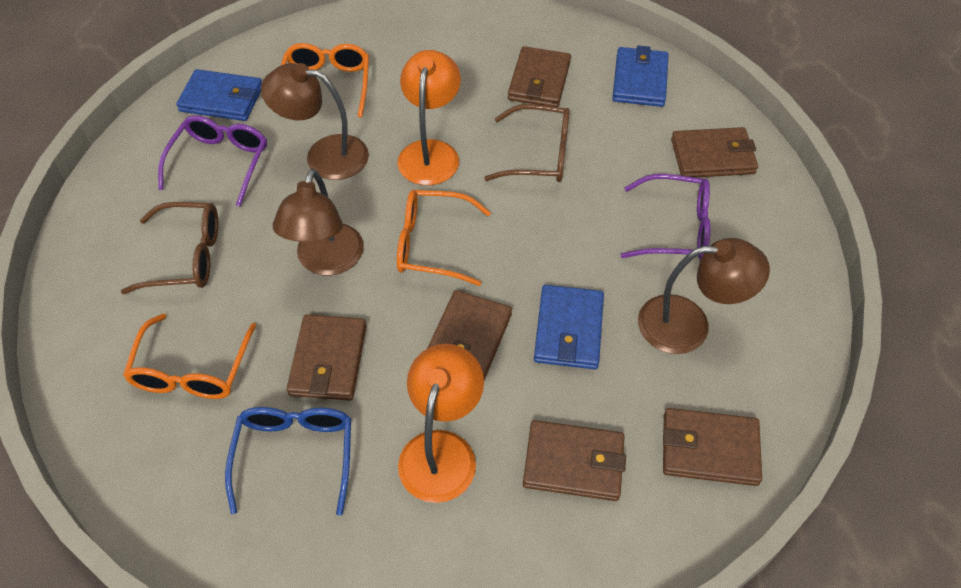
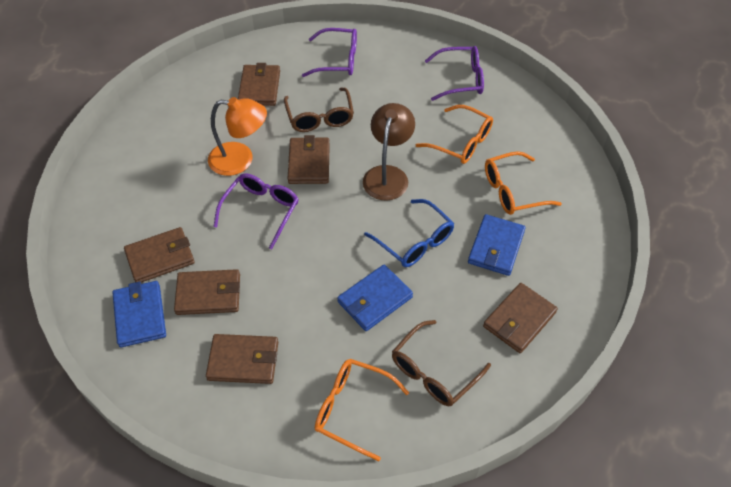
brown lamp: [261,63,369,180] [273,169,364,275] [638,238,770,354] = 3 -> [363,103,415,201] = 1
orange lamp: [397,50,461,185] [398,344,484,503] = 2 -> [208,97,267,176] = 1
purple glasses: [158,115,267,207] [621,174,711,259] = 2 -> [214,174,299,249] [302,28,357,77] [425,46,484,101] = 3

